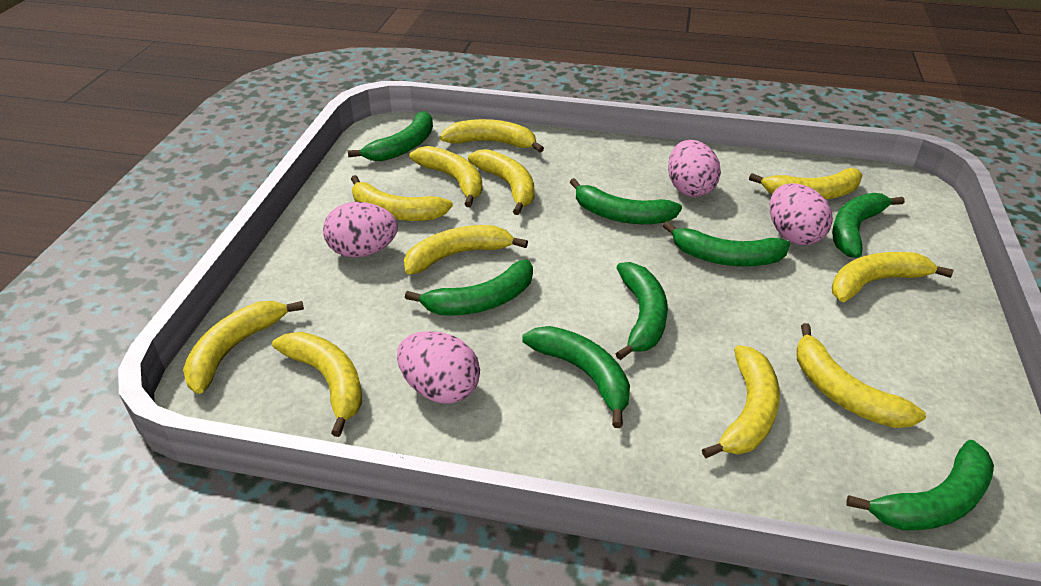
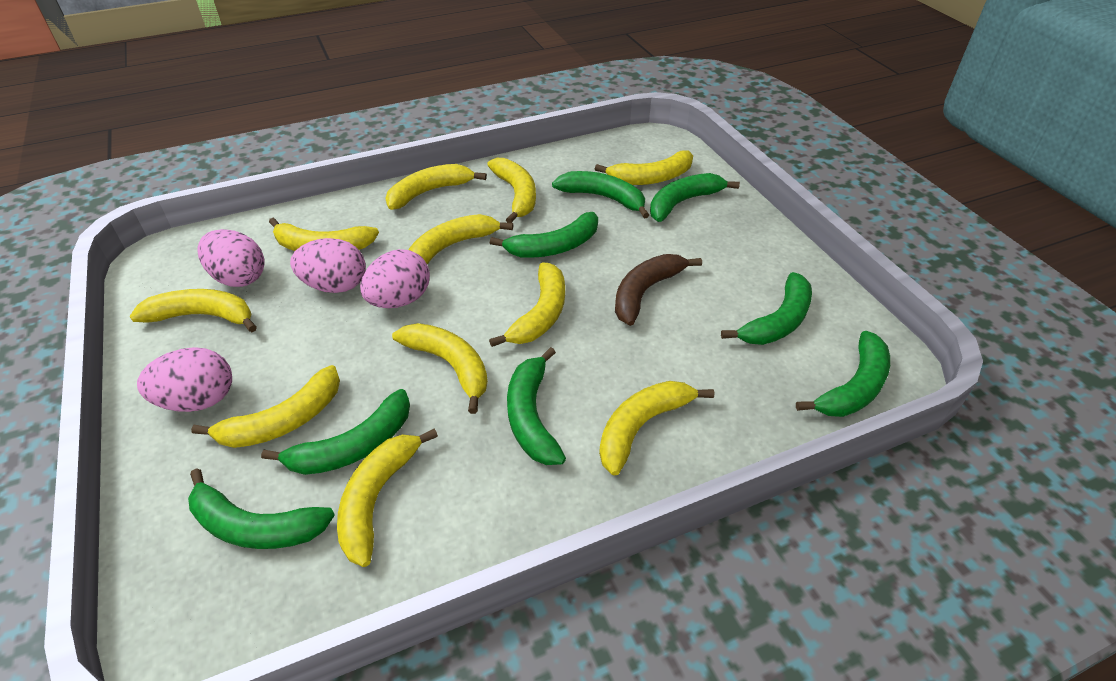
brown banana: none = 0 -> [615,254,702,326] = 1

